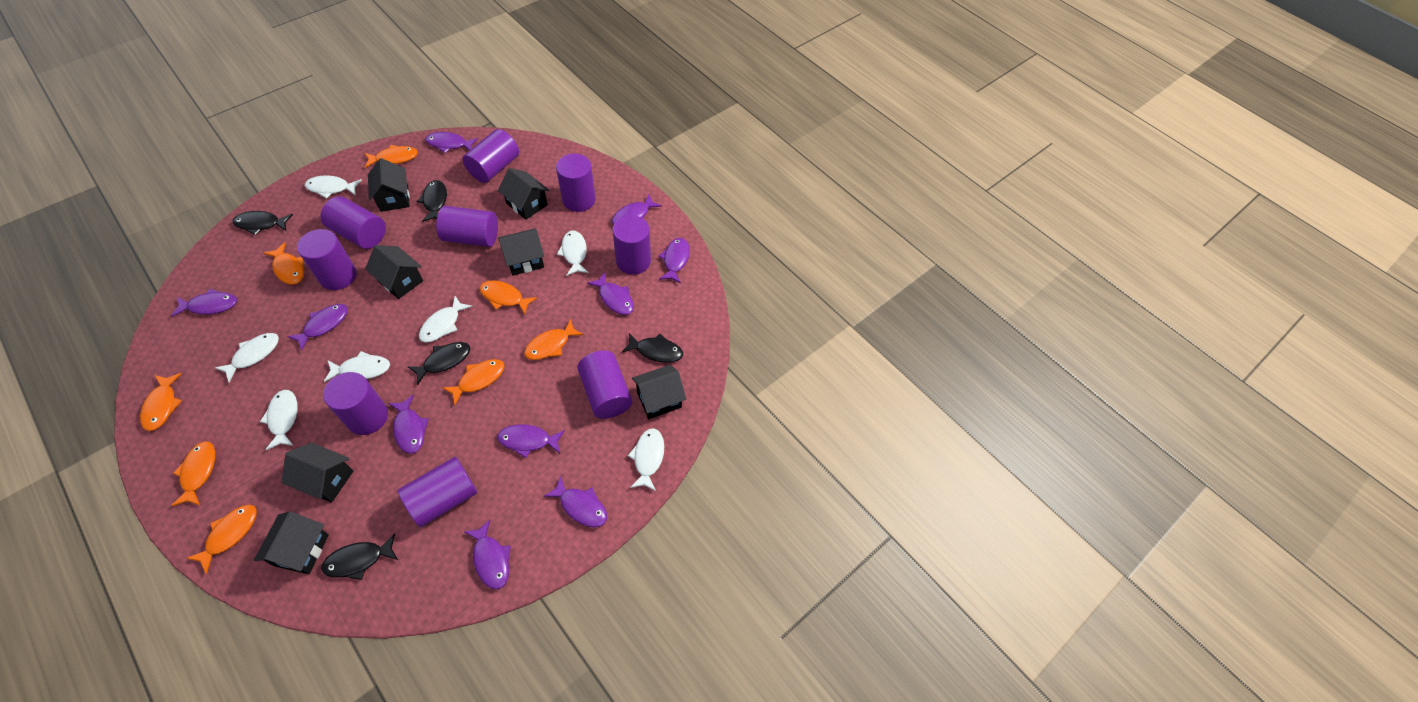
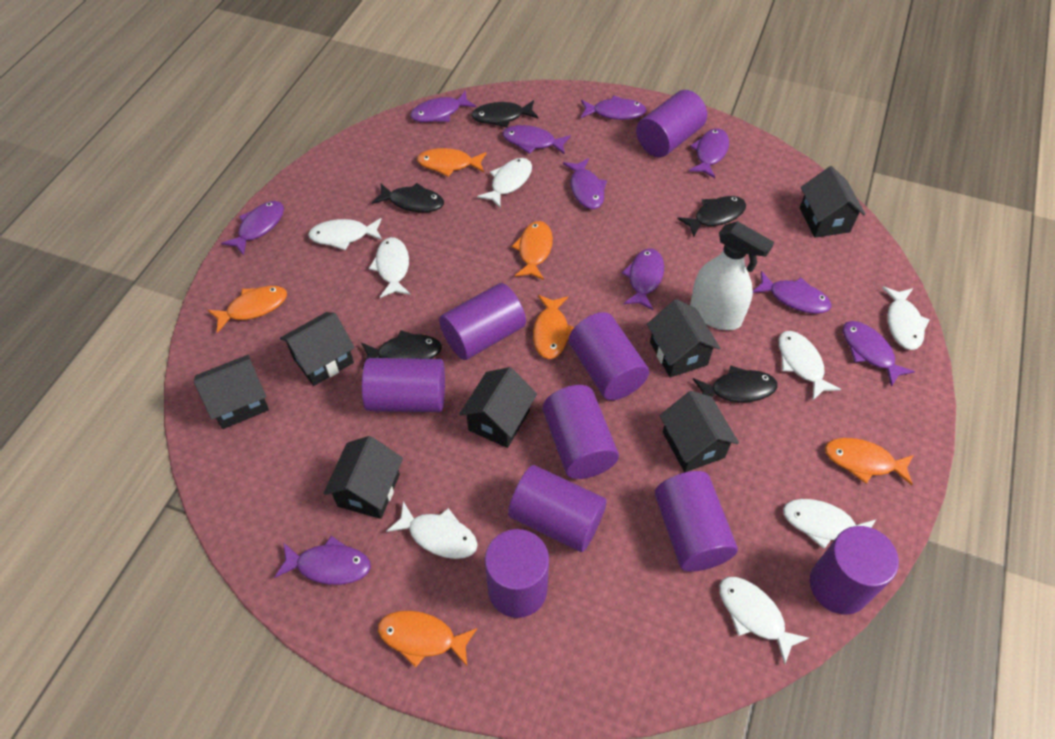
orange fish: [140,373,182,431] [171,441,215,507] [186,504,257,574] [263,243,304,285] [365,145,418,168] [442,359,505,405] [480,280,537,314] [524,319,584,360] = 8 -> [208,286,287,333] [378,611,477,667] [417,148,486,177] [511,221,553,280] [533,295,574,359] [825,438,914,485] = 6
white fish: [215,333,279,382] [260,390,298,450] [305,176,362,199] [324,351,390,382] [419,296,473,343] [557,230,589,276] [628,428,664,491] = 7 -> [308,218,382,250] [369,237,410,298] [386,501,478,559] [477,158,532,209] [719,577,809,665] [779,331,841,400] [783,499,876,549] [882,287,930,350] = 8
white spray bottle: none = 0 -> [690,221,774,330] = 1

